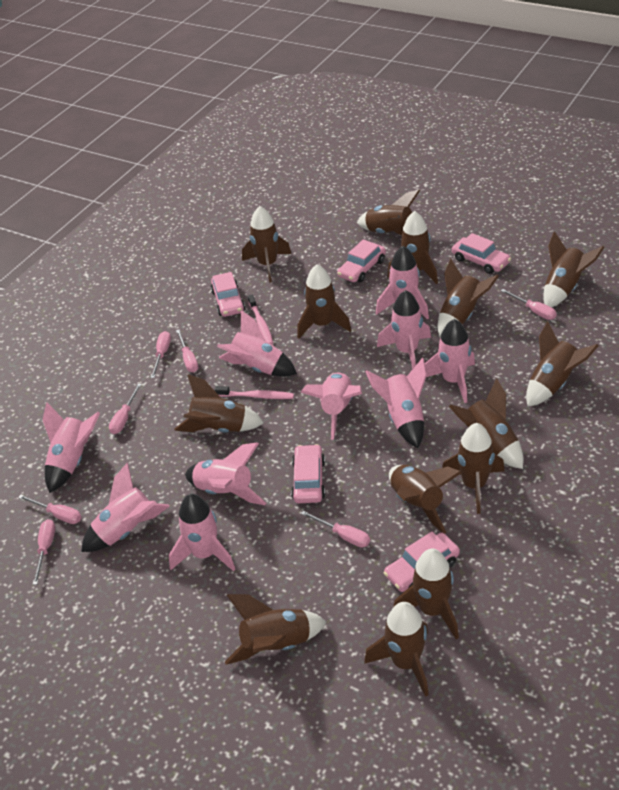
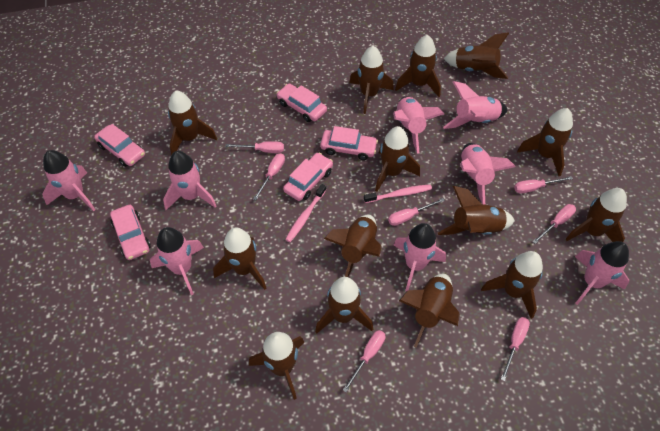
pink rocket: [42,402,100,493] [81,463,170,552] [169,494,235,571] [185,443,266,505] [217,310,297,377] [300,372,362,440] [366,358,427,448] [376,246,429,320] [377,290,431,369] [425,319,475,403] = 10 -> [42,150,95,211] [150,227,204,295] [163,151,216,210] [393,97,444,154] [393,223,446,291] [443,81,507,129] [460,143,515,205] [575,241,629,305] = 8

